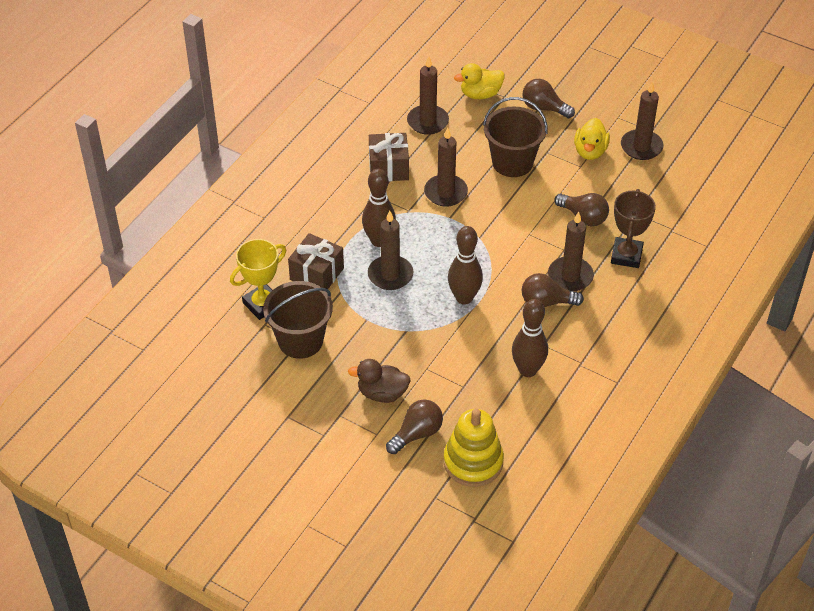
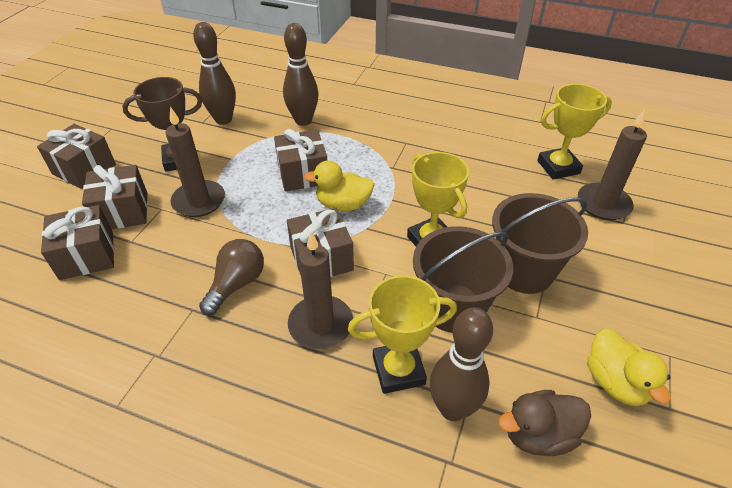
brown candle: [368,211,413,290] [407,56,449,135] [424,128,468,207] [548,212,594,291] [621,81,664,160] = 5 -> [165,107,225,217] [288,232,353,349] [578,110,647,220] = 3
brown gift: [288,233,344,289] [369,133,409,181] = 2 -> [37,124,116,189] [41,205,114,280] [82,165,148,229] [274,129,327,192] [287,208,354,277] = 5
brown light bulb: [386,399,443,454] [522,79,575,118] [522,273,584,307] [554,193,609,226] = 4 -> [199,239,264,315] = 1
yellow stacking toy: [444,409,504,487] = 1 -> none = 0
yellow trophy: [230,239,286,320] = 1 -> [348,275,457,394] [407,152,469,246] [537,84,612,180] = 3

